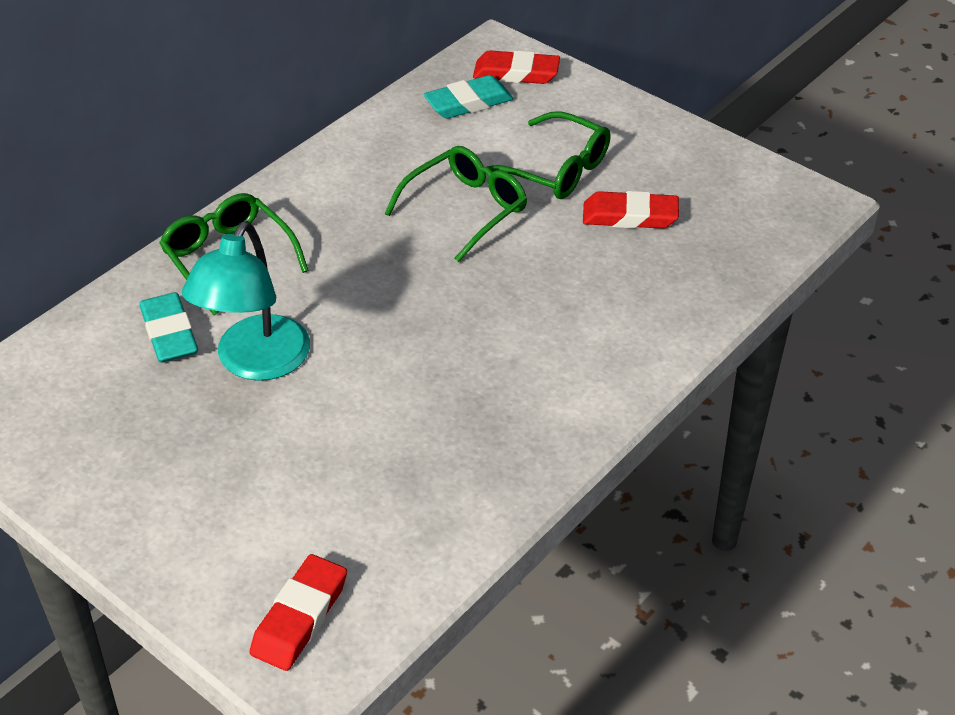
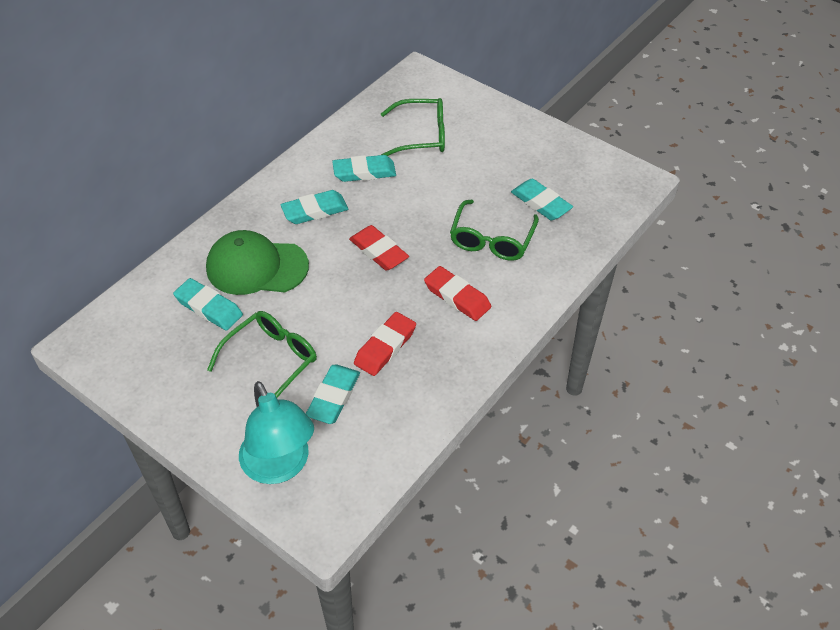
green cap: none = 0 -> [206,230,309,295] = 1
turquoise eraser: [140,292,198,363] [423,75,514,119] = 2 -> [173,278,243,331] [280,190,348,224] [306,365,360,424] [332,155,396,182] [511,179,573,221] = 5

